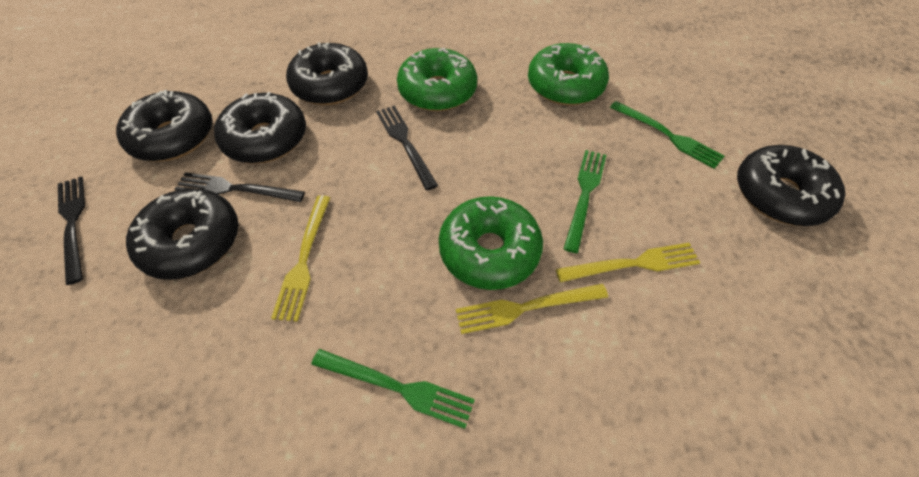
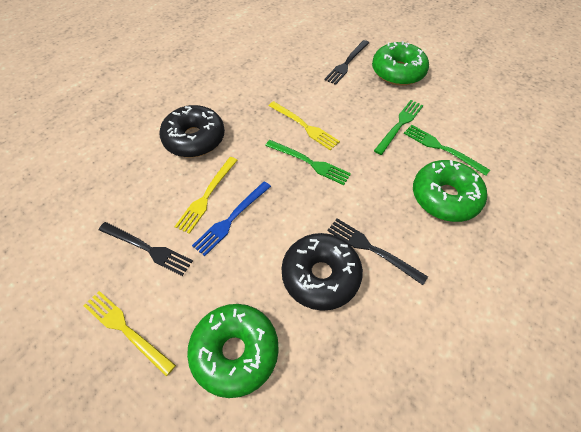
black donut: [116,90,213,162] [126,188,239,280] [214,92,306,164] [286,42,368,105] [737,145,846,226] = 5 -> [159,105,225,157] [281,233,363,311] = 2
blue fork: none = 0 -> [192,181,271,256] = 1

